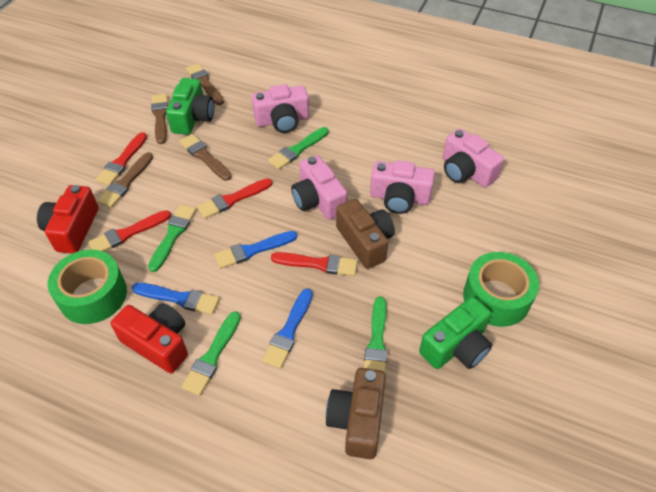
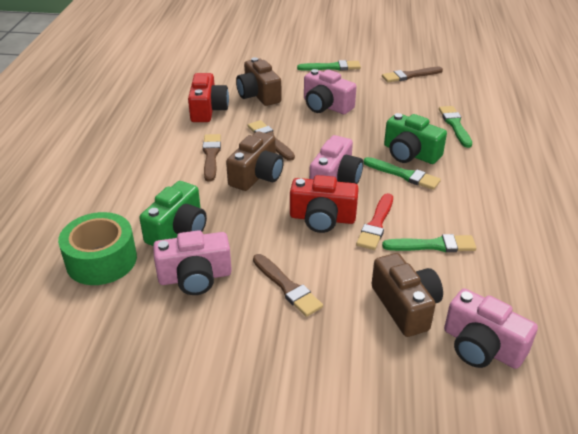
blue brush: [132,283,219,315] [214,231,297,269] [262,289,313,369] = 3 -> none = 0
brown camera: [326,368,386,459] [336,199,395,269] = 2 -> [226,131,284,191] [236,57,281,106] [372,253,443,337] = 3
green tape: [48,250,127,324] [463,252,539,327] = 2 -> [58,212,137,285] = 1
red brush: [89,210,171,252] [96,132,147,185] [197,178,272,219] [271,252,358,276] = 4 -> [356,193,393,250] = 1

